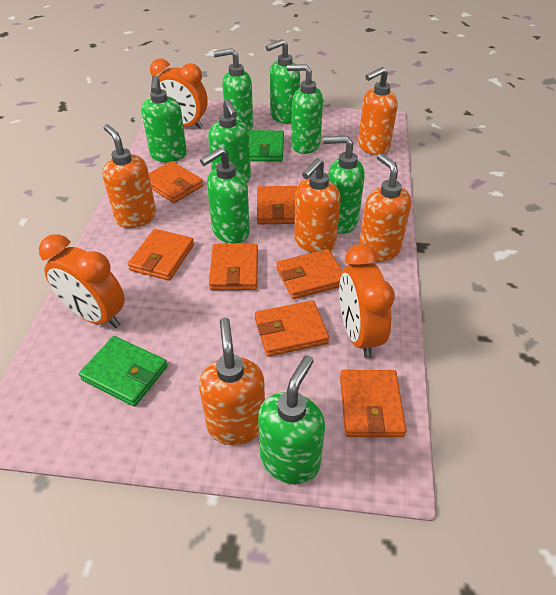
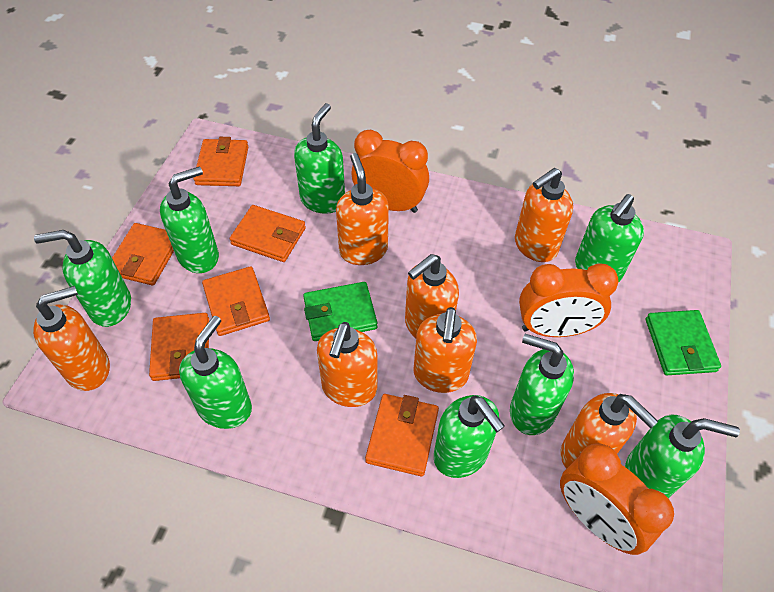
orange soap dispenser: [103,124,156,228] [199,318,265,445] [294,158,341,253] [358,67,398,155] [359,153,411,262] = 5 -> [33,286,110,391] [317,322,377,407] [336,153,389,265] [405,254,459,338] [414,307,477,393] [515,168,573,262] [561,393,658,469] = 7
orange wallet: [128,229,194,281] [149,161,203,203] [209,244,258,290] [255,300,329,357] [257,186,297,224] [276,249,342,299] [340,370,407,437] = 7 -> [112,223,174,286] [149,313,209,381] [193,137,248,186] [202,266,270,336] [230,205,306,262] [365,394,439,476] = 6

